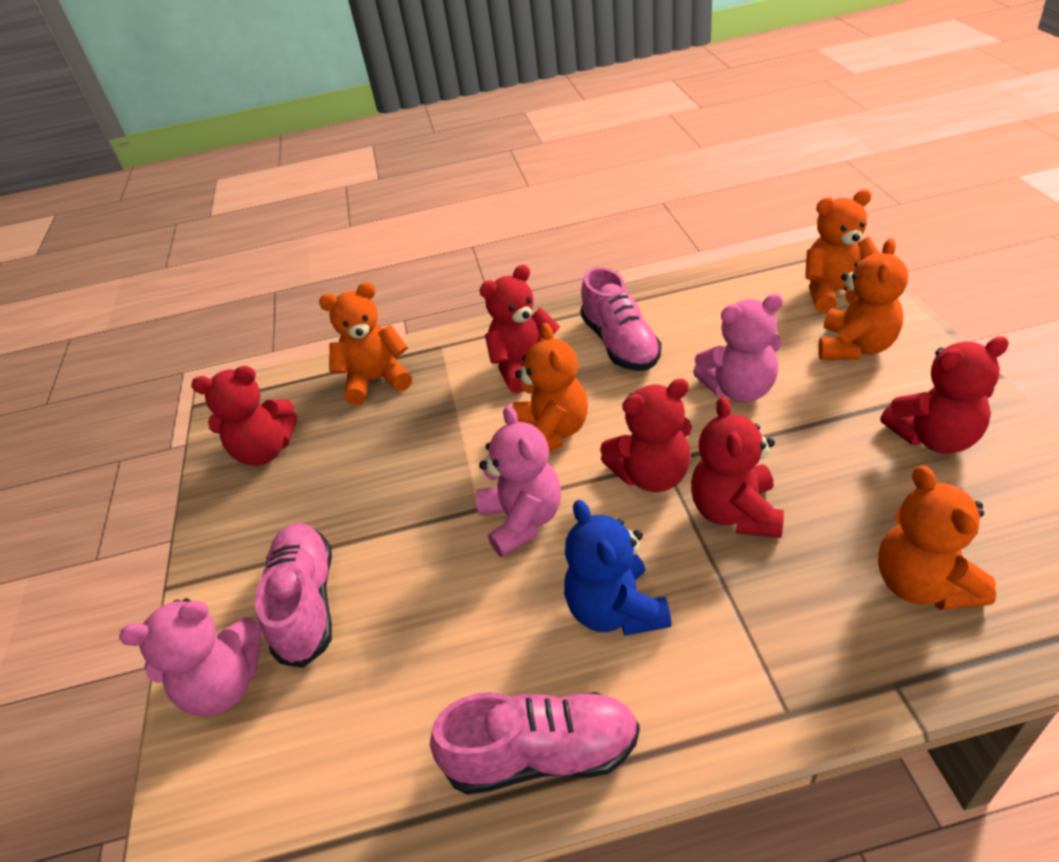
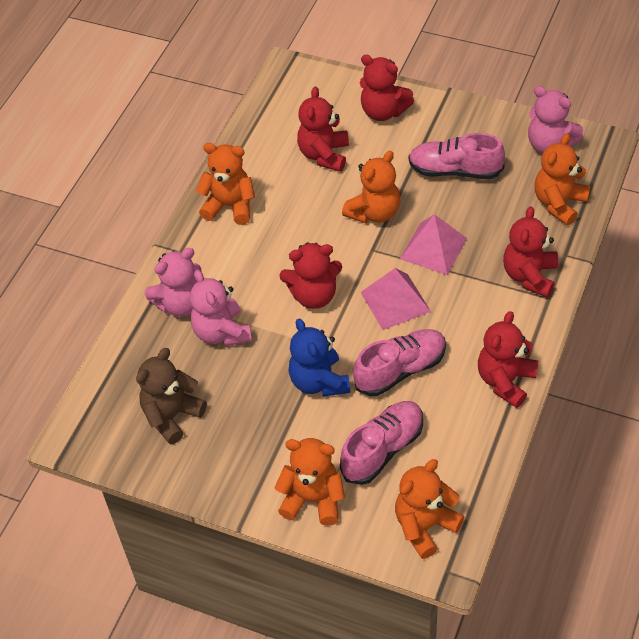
brown teddy bear: none = 0 -> [136,348,207,445] = 1
pink pyramid: none = 0 -> [361,268,431,330] [400,214,467,275] = 2

